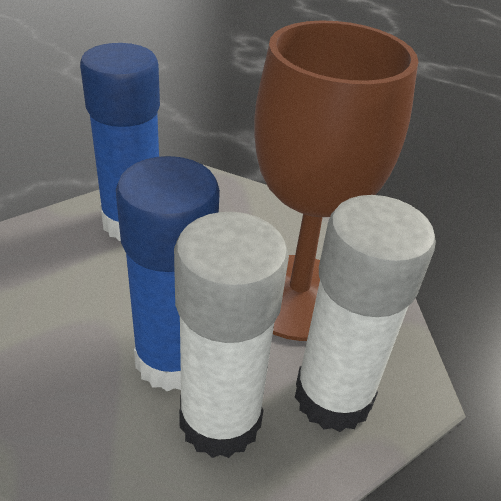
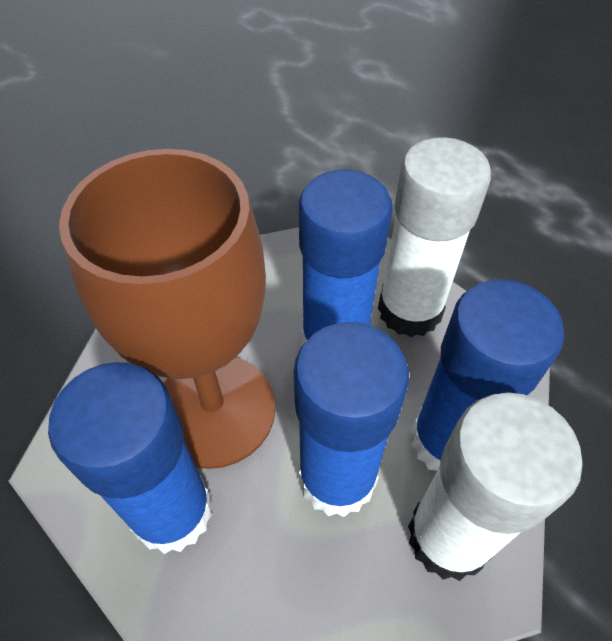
blue glue stick: [80,43,160,241] [116,156,220,391] = 2 -> [48,362,212,554] [294,322,409,517] [299,170,393,345] [411,279,564,471] = 4

